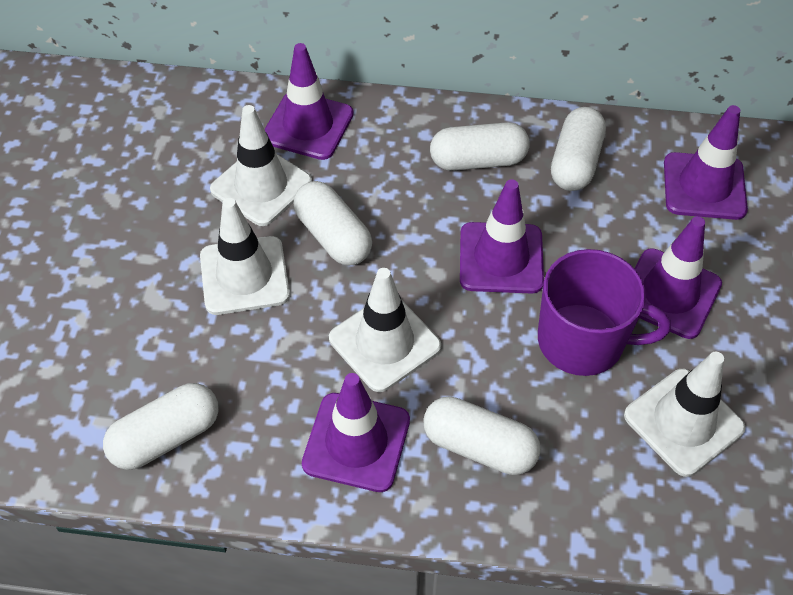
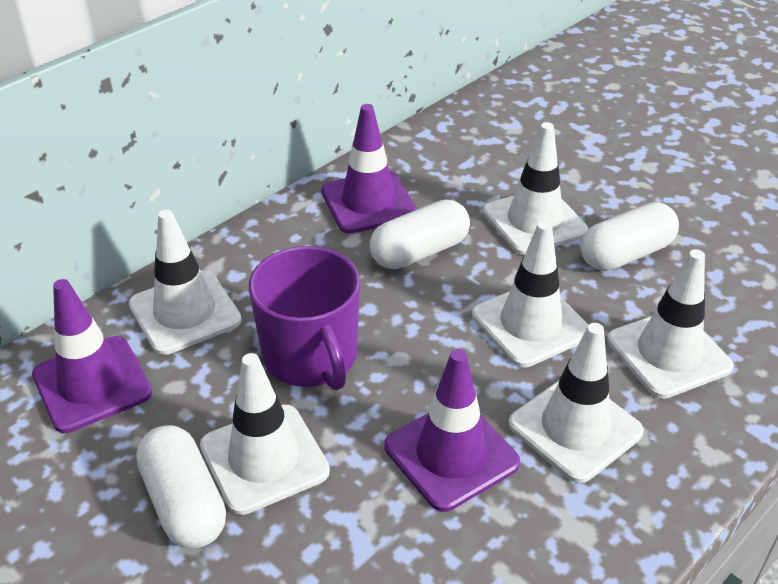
purple traffic cone: [264,43,354,160] [302,373,410,492] [460,179,544,294] [634,216,722,339] [664,105,748,220] = 5 -> [32,279,152,433] [321,104,417,233] [385,349,520,512] = 3
white capsule: [103,383,219,470] [294,181,372,266] [423,396,541,475] [430,122,530,171] [551,107,606,191] = 5 -> [136,425,226,549] [370,199,470,269] [581,202,679,271] = 3
white traffic cone: [200,198,290,315] [210,105,312,226] [329,268,441,392] [624,352,746,477] = 4 -> [129,209,242,355] [200,353,330,515] [472,221,589,367] [483,122,588,255] [509,323,644,483] [607,249,734,399] = 6

